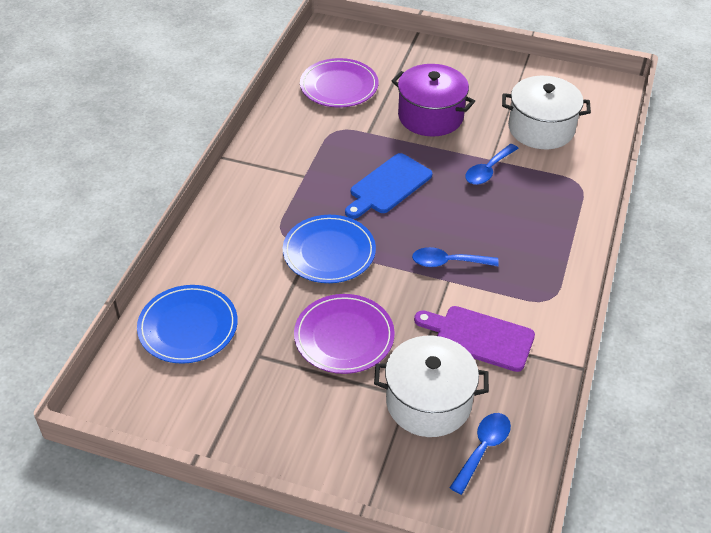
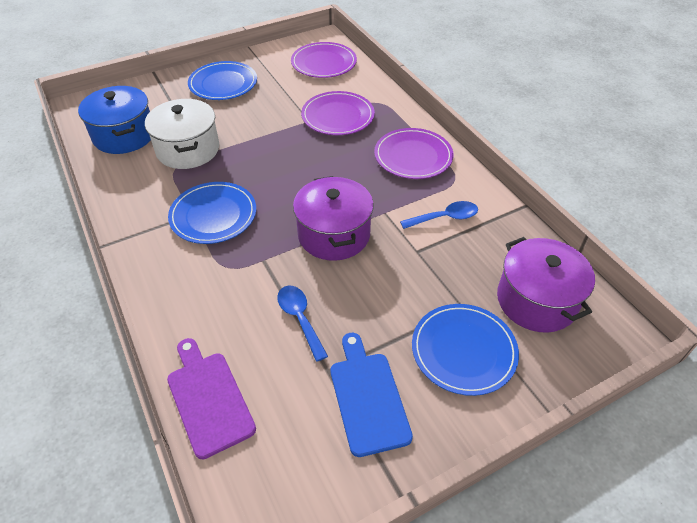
blue plate: [137,285,238,364] [283,215,376,283] = 2 -> [168,182,256,244] [188,61,257,100] [412,304,519,396] = 3
blue pot: none = 0 -> [78,86,151,154] = 1
blue spoon: [412,247,499,267] [450,413,511,495] [465,144,519,185] = 3 -> [277,285,328,362] [400,201,478,229] = 2
purple plate: [294,294,395,374] [300,58,378,107] = 2 -> [291,42,357,78] [301,91,375,135] [374,128,454,179] = 3
purple pot: [392,64,475,137] = 1 -> [293,176,374,261] [497,237,595,333] = 2
white pot: [374,336,489,437] [502,76,591,149] = 2 -> [145,99,219,169] = 1

